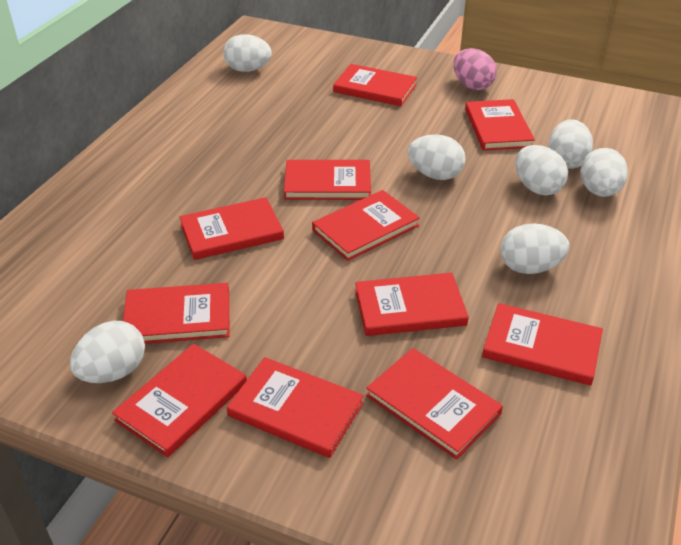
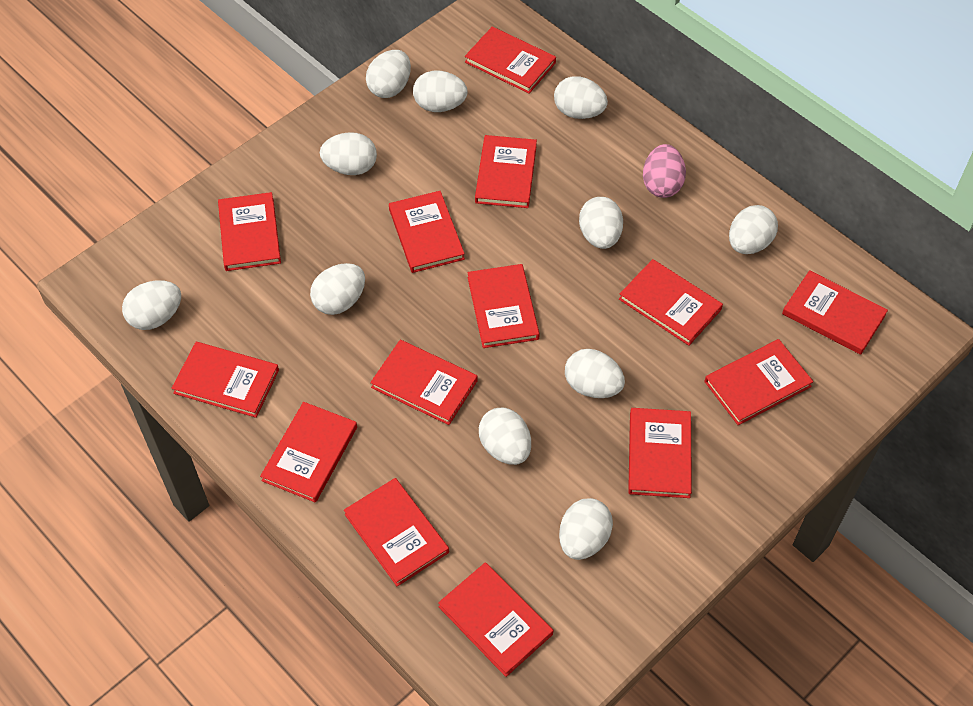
red book: [112,344,247,458] [123,283,230,344] [180,197,284,260] [227,357,364,458] [284,160,371,200] [312,190,420,261] [333,64,417,106] [355,273,469,336] [366,348,503,460] [465,99,535,151] [482,303,603,386] = 11 -> [172,342,279,418] [218,192,281,271] [260,402,357,503] [344,478,449,586] [370,340,478,425] [389,191,465,273] [438,562,553,677] [465,26,556,94] [468,264,540,348] [475,135,537,208] [619,259,723,346] [628,408,692,498] [705,339,813,425] [782,270,888,355] = 14
white egg: [70,321,145,383] [223,34,272,72] [408,134,466,180] [501,223,569,274] [516,145,568,195] [549,119,593,169] [580,148,628,197] = 7 -> [122,280,181,330] [310,263,365,315] [320,132,377,175] [366,50,411,98] [413,71,468,112] [479,408,531,465] [554,76,608,119] [559,498,613,560] [565,349,625,398] [579,197,623,249] [729,205,778,254] = 11

